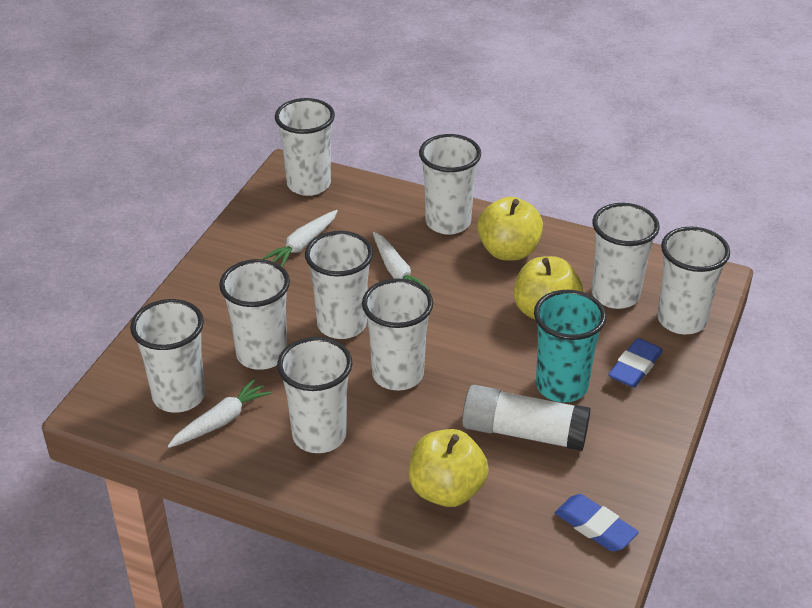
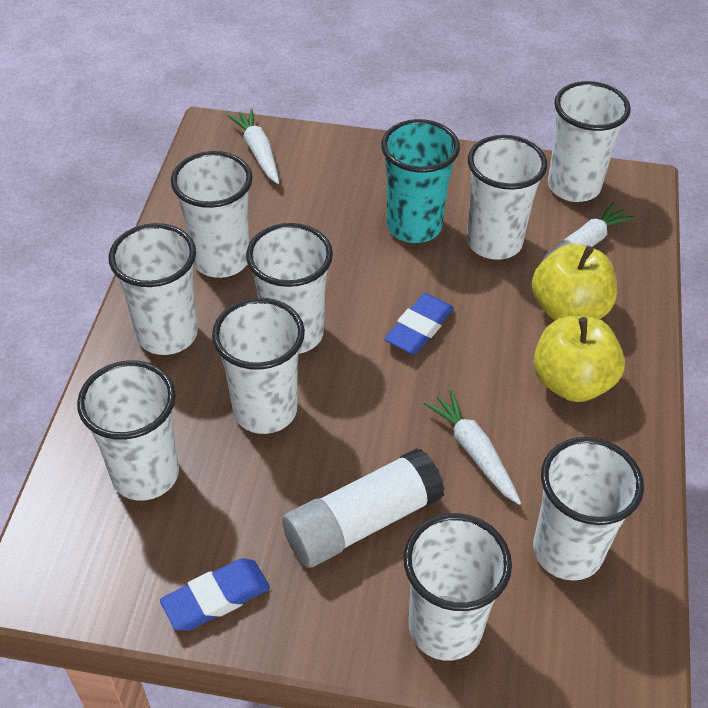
yellow apple: [409,429,489,507] [477,197,543,261] [514,256,583,320] = 3 -> [532,244,617,321] [533,316,625,402] = 2

